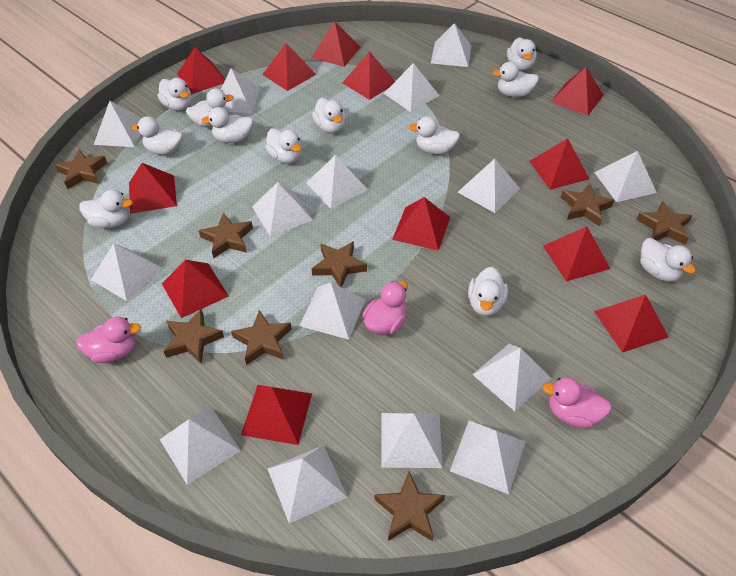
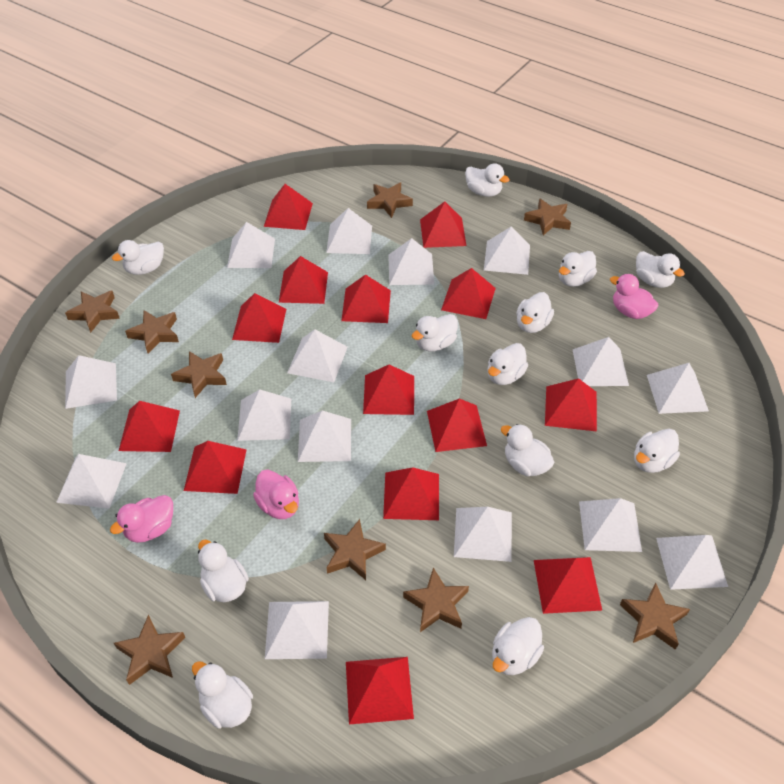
brown star: [55,149,107,189] [164,309,224,364] [199,213,253,258] [231,310,292,365] [312,241,367,288] [375,471,445,541] [560,183,614,226] [636,201,692,244] = 8 -> [65,291,120,333] [114,615,185,685] [125,310,179,354] [171,351,227,398] [324,519,386,580] [367,183,413,218] [403,568,469,632] [524,198,571,235] [620,583,690,650] = 9
red pyramid: [129,163,177,214] [162,260,229,318] [177,47,225,94] [241,385,312,445] [262,43,316,91] [311,21,361,67] [342,51,395,100] [392,197,450,251] [529,138,589,190] [543,226,610,281] [551,67,603,116] [594,294,669,353] = 12 -> [119,401,180,452] [184,441,247,494] [232,293,286,343] [264,184,313,230] [279,256,328,304] [341,274,391,323] [346,657,414,724] [363,365,414,415] [383,467,439,520] [420,201,467,248] [427,398,487,452] [441,268,496,319] [534,557,602,614] [545,378,597,431] = 14

